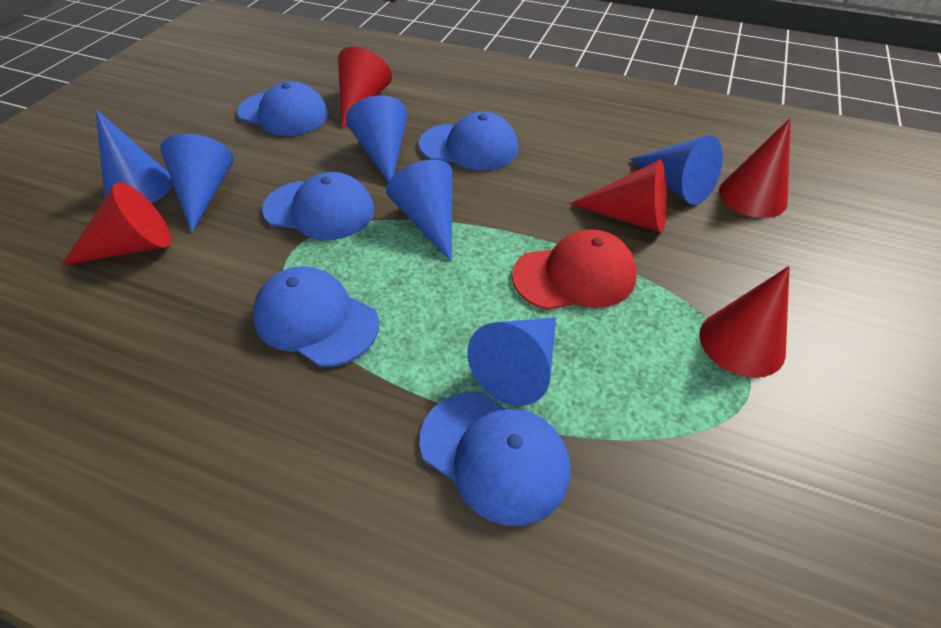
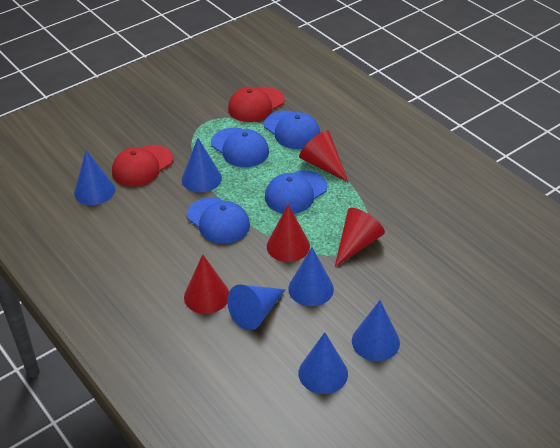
blue cap: [237,81,329,136] [253,266,379,367] [262,172,374,240] [419,112,518,170] [419,391,571,526] = 5 -> [187,197,250,244] [211,128,269,167] [264,110,320,149] [265,170,327,214] = 4
red cap: [512,229,637,310] = 1 -> [112,145,173,187] [228,87,285,122] = 2
red cone: [62,182,171,265] [338,47,392,128] [570,160,667,232] [699,266,790,378] [719,118,791,218] = 5 -> [184,254,229,314] [267,205,310,262] [299,130,349,183] [335,208,385,267] = 4

